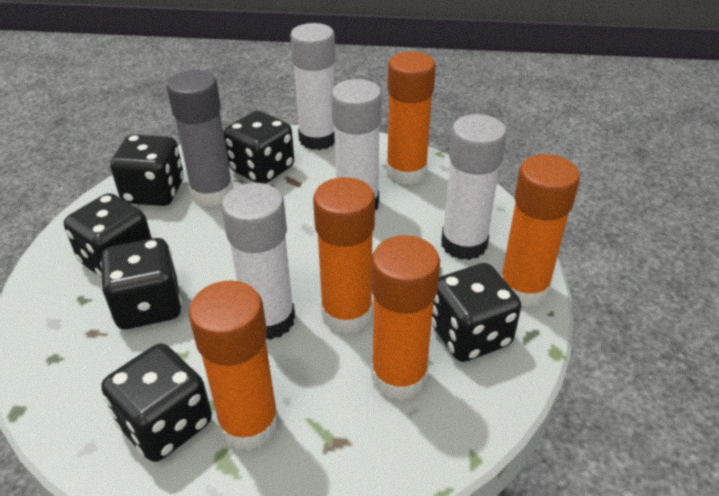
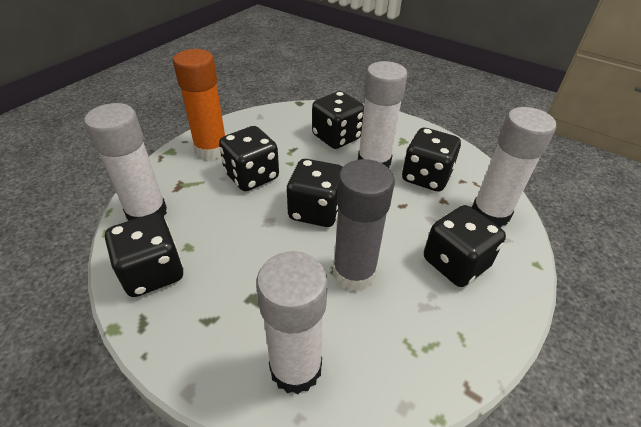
orange glue stick: [189,281,279,451] [313,177,375,334] [371,235,440,401] [386,51,436,185] [500,154,580,307] = 5 -> [173,49,225,160] = 1

